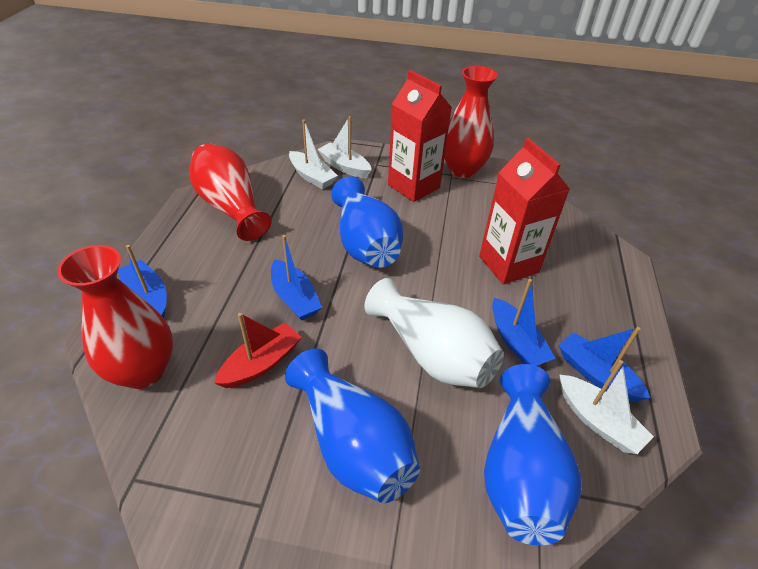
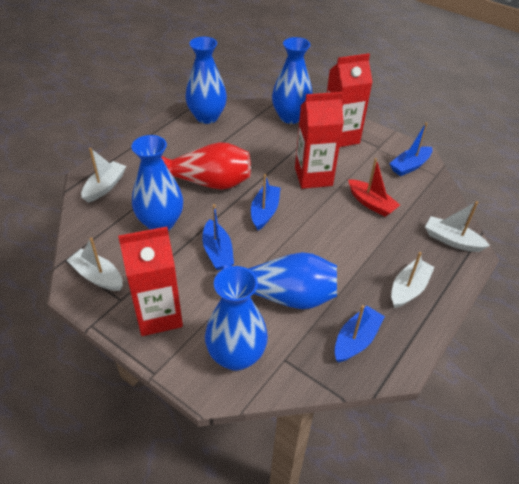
blue vase: [285,348,420,503] [331,176,403,268] [484,364,581,545] = 3 -> [131,135,183,231] [185,37,227,124] [205,266,268,371] [224,252,337,309] [272,37,313,124] = 5
red carton: [388,70,452,202] [479,138,570,284] = 2 -> [118,227,183,336] [295,92,344,189] [327,53,373,147] = 3
red vase: [57,245,173,389] [189,143,272,241] [444,66,498,178] = 3 -> [161,142,251,190] = 1
white boat: [289,119,338,189] [318,116,371,178] [559,360,654,454] = 3 -> [67,237,123,291] [81,148,126,203] [391,252,435,308] [425,201,490,252] = 4
white vase: [364,278,504,388] = 1 -> none = 0

